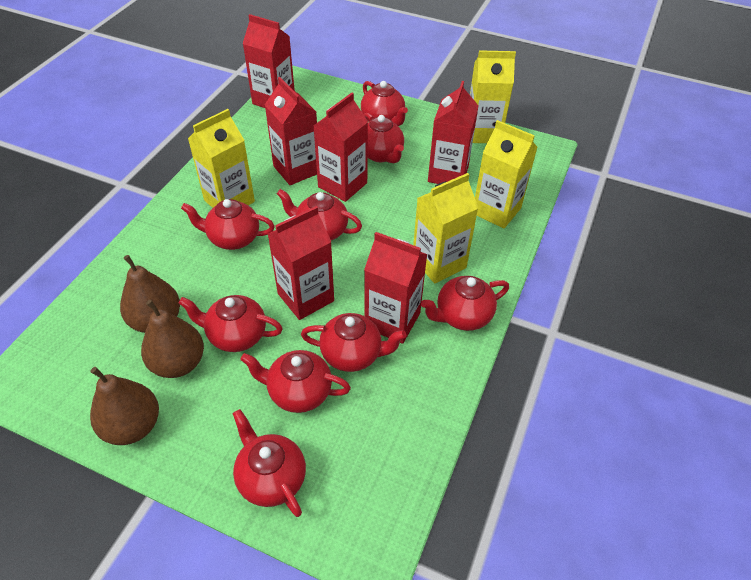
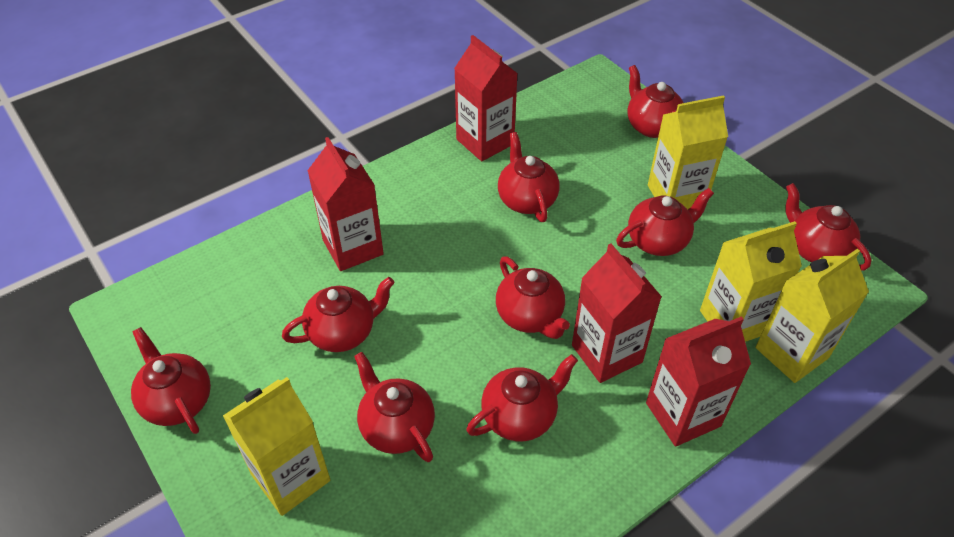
brown pear: [90,367,159,445] [120,255,180,333] [141,300,204,378] = 3 -> none = 0
red carton: [243,14,295,108] [265,77,317,185] [268,206,334,320] [314,93,368,202] [364,232,427,344] [428,81,479,184] = 6 -> [307,137,384,271] [454,35,518,161] [572,244,662,383] [646,316,751,447] = 4

